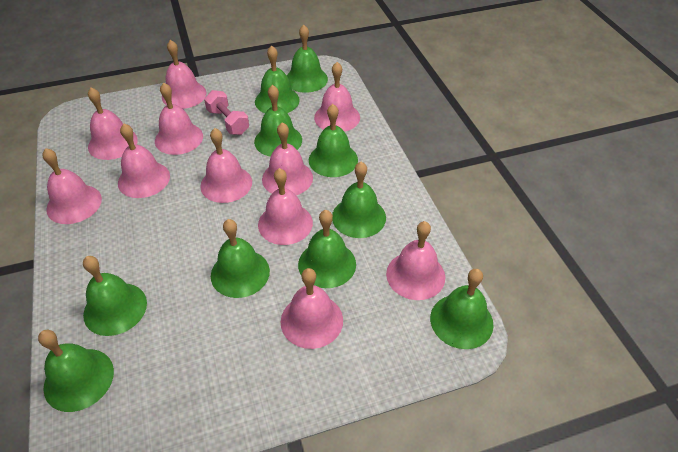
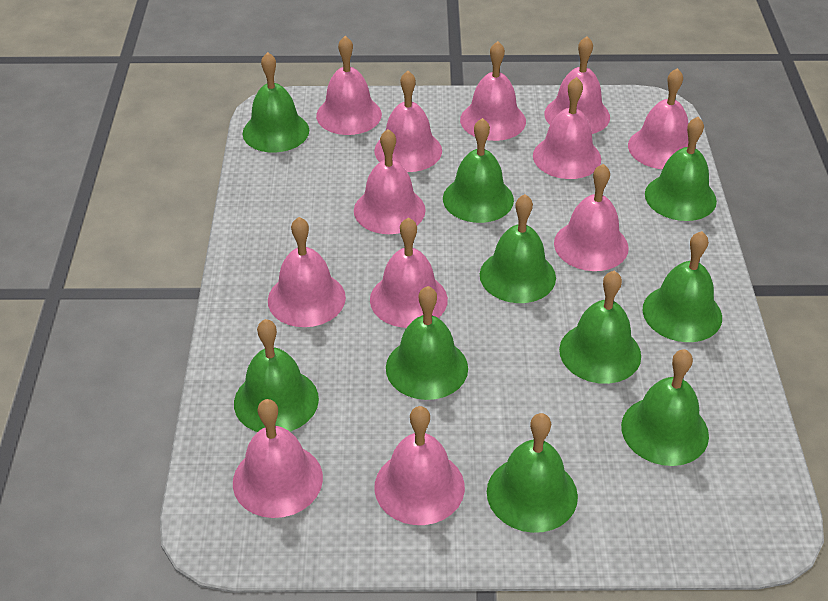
pink bell: [42,148,102,224] [88,88,138,160] [118,124,170,198] [155,83,203,155] [162,40,206,109] [200,128,252,203] [258,168,313,245] [262,122,313,195] [281,268,343,349] [314,62,360,132] [386,221,445,300] = 11 -> [233,399,323,518] [268,217,346,327] [316,36,382,135] [354,129,426,234] [370,217,448,328] [374,71,442,172] [374,406,465,525] [460,41,526,141] [533,77,601,179] [544,36,610,134] [554,164,629,271] [628,68,696,169] = 12
pink dumbbell: [204,90,249,135] = 1 -> none = 0

